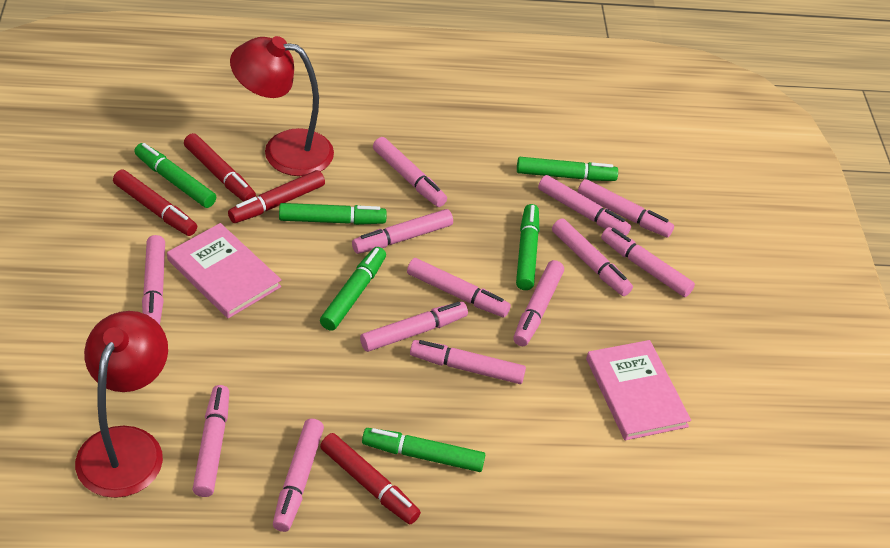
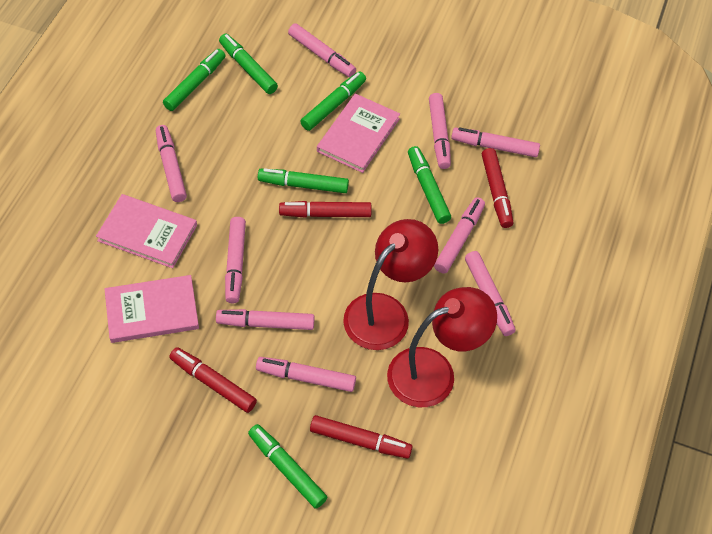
pink book: [167,223,281,318] [586,340,691,440] = 2 -> [96,194,197,268] [104,275,199,343] [317,94,400,173] = 3
pink marker: [142,235,165,325] [192,385,229,497] [273,419,324,532] [352,209,453,254] [360,302,468,352] [373,137,447,207] [407,258,511,317] [410,340,526,384] [513,260,564,346] [538,175,631,236] [552,218,633,296] [578,179,674,237] [601,227,695,297] = 13 -> [156,125,187,202] [216,309,315,330] [225,217,246,303] [256,357,356,392] [288,23,356,77] [429,93,451,169] [434,197,485,274] [451,127,540,157] [465,251,516,336] = 9

